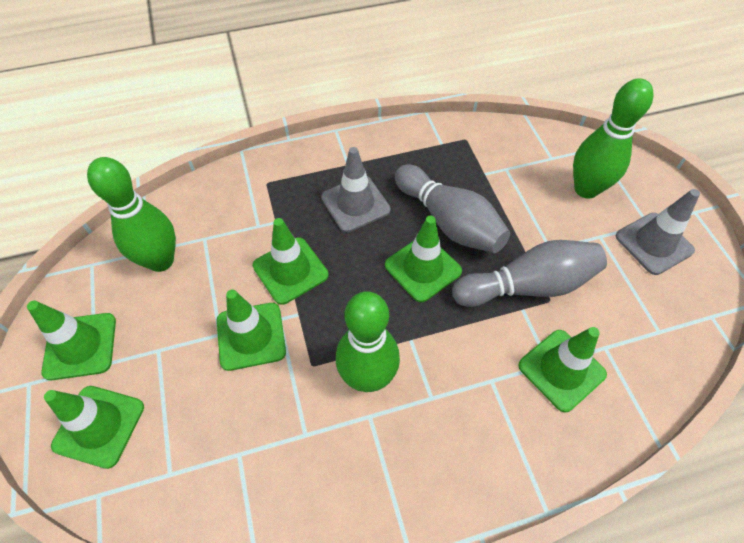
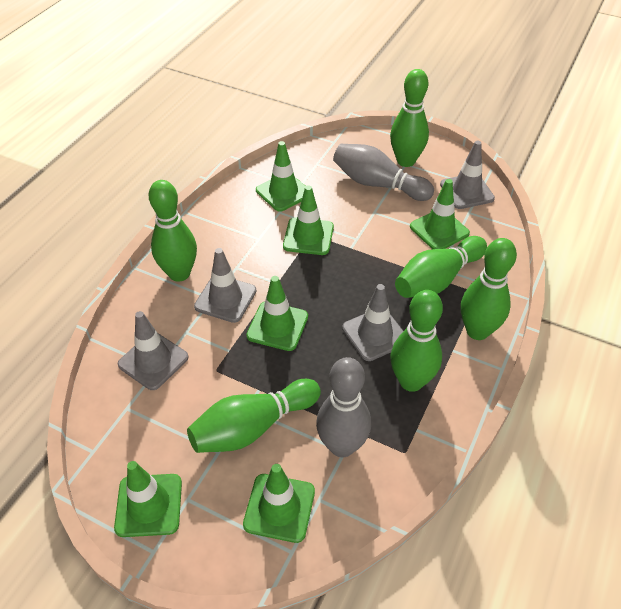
green bowling pin: [87,157,176,272] [336,291,400,392] [573,78,654,199] = 3 -> [149,180,197,282] [187,379,321,453] [390,69,429,167] [390,290,443,392] [395,236,487,298] [461,238,517,340] = 6
grey traffic cone: [321,147,391,232] [616,189,700,275] = 2 -> [118,311,188,390] [194,248,256,323] [342,284,403,361] [440,141,495,209] = 4

